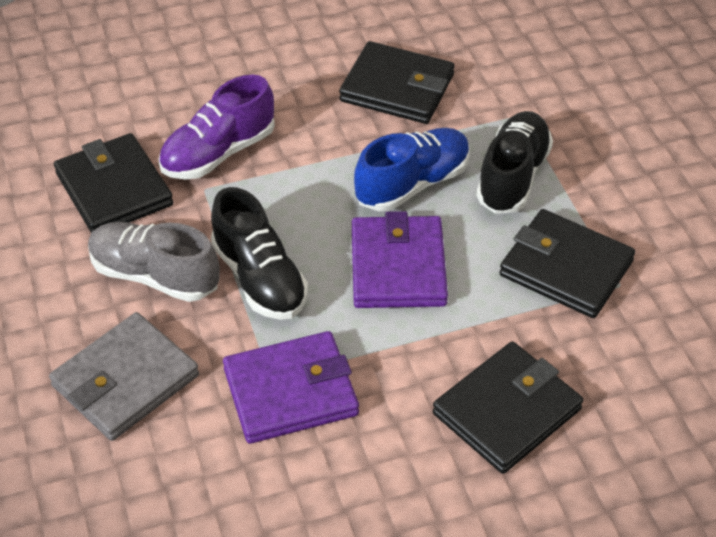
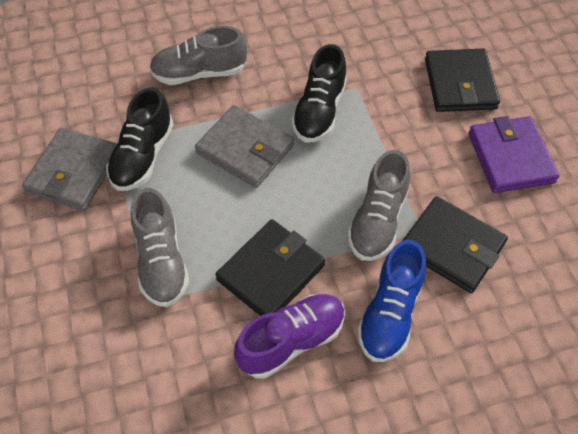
black wallet: [54,133,173,233] [339,41,455,124] [433,341,583,474] [499,209,635,318] = 4 -> [215,219,325,316] [402,196,508,293] [425,49,500,112] = 3
grey shoe: [88,222,220,302] = 1 -> [131,188,189,307] [149,26,247,85] [347,150,410,261] = 3
grey wallet: [49,312,199,441] = 1 -> [22,128,117,211] [195,105,294,188] = 2
purple wallet: [223,331,359,444] [352,211,448,308] = 2 -> [469,116,560,193] = 1

